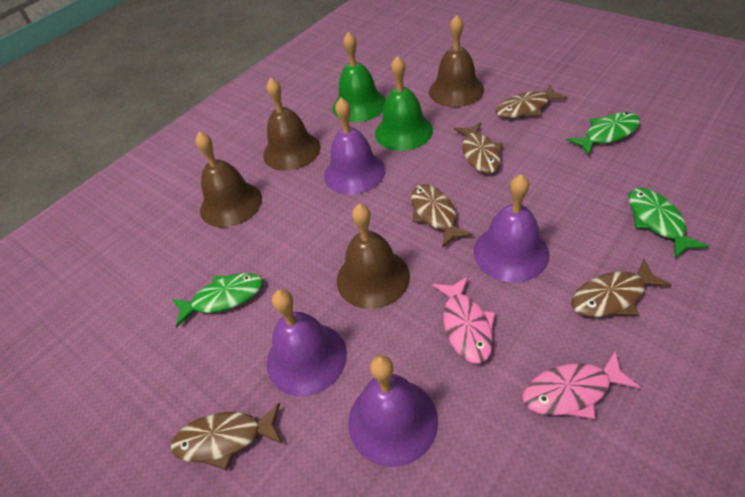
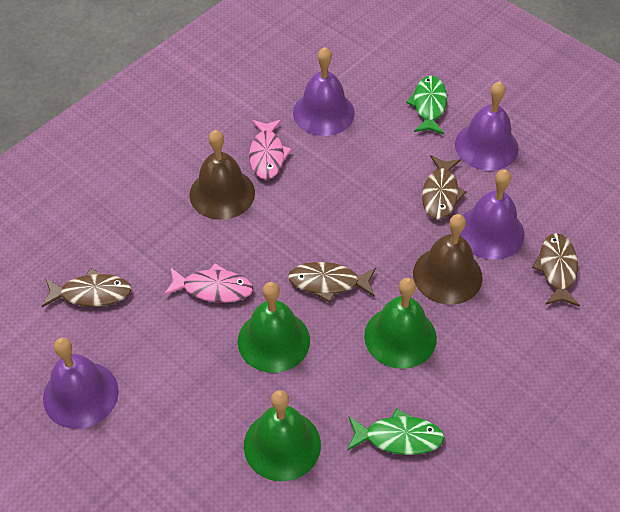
brown bell: [196,132,262,227] [263,78,321,171] [337,204,410,309] [429,15,484,107] = 4 -> [189,130,255,220] [413,214,483,305] = 2
brown fish: [170,403,283,470] [411,184,473,248] [454,122,502,174] [496,85,568,118] [571,259,671,317] = 5 -> [42,268,132,307] [288,262,376,303] [422,155,467,219] [532,233,580,307] = 4
green bell: [333,32,386,122] [375,56,433,151] = 2 -> [238,282,310,373] [244,390,321,481] [364,278,437,369] = 3
green fish: [172,273,263,327] [566,112,640,156] [628,188,709,258] = 3 -> [347,408,445,455] [406,76,447,134] = 2

